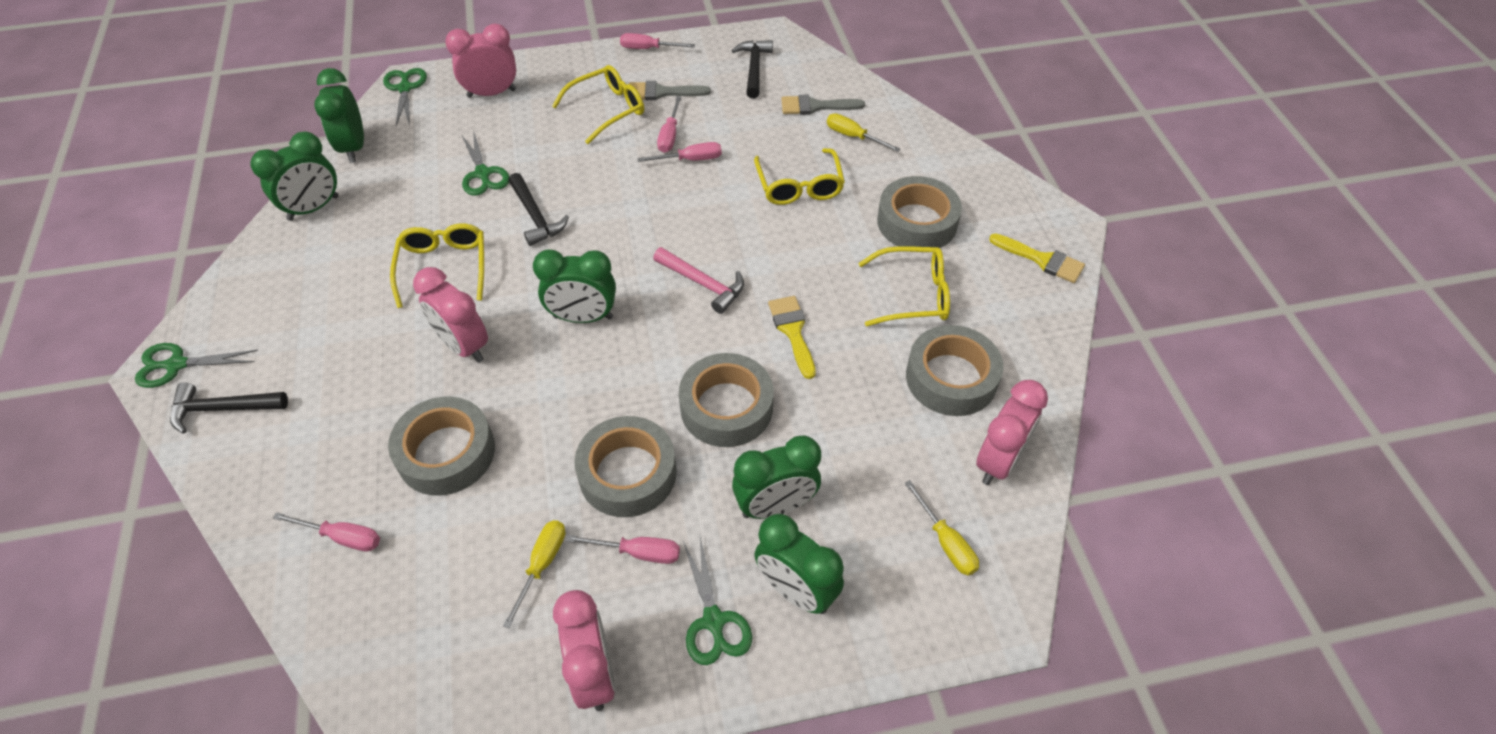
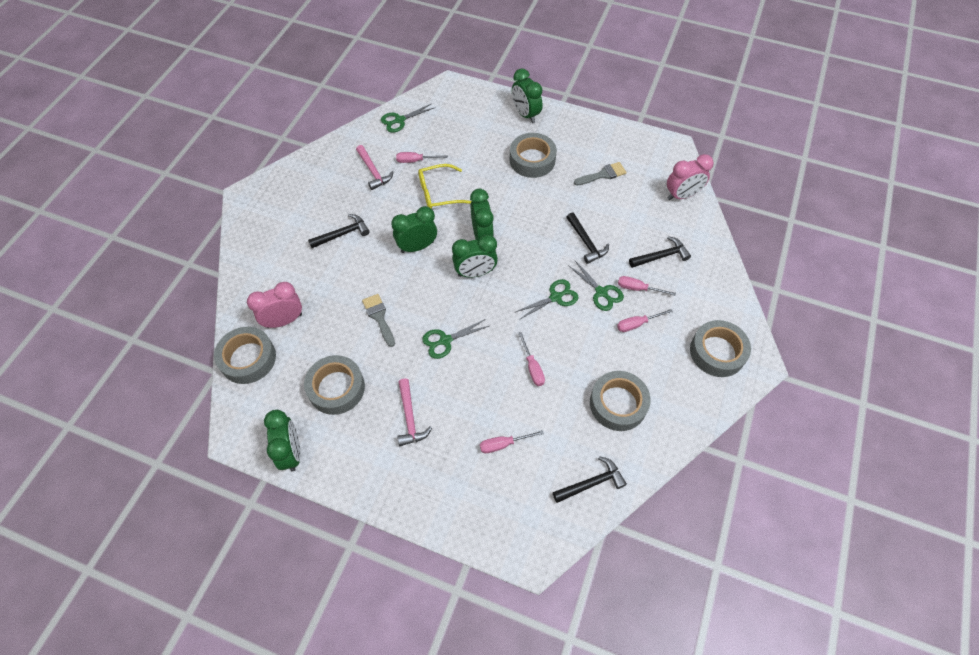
black hammer: [170,382,288,434] [508,173,569,246] [732,40,773,98] = 3 -> [308,214,370,248] [553,456,627,503] [566,212,609,264] [629,236,691,268] = 4
pink clock: [413,267,488,363] [445,24,516,98] [553,590,615,711] [976,380,1048,485] = 4 -> [247,282,302,328] [667,154,714,200] = 2
pink hammer: [653,247,744,314] = 1 -> [356,145,393,190] [397,378,432,446] = 2
yellow brush: [768,296,816,379] [989,233,1085,283] = 2 -> none = 0
yellow glasses: [390,224,484,308] [552,65,644,144] [754,148,845,205] [858,246,950,326] = 4 -> [418,164,471,209] = 1
yellow screwdriver: [503,520,565,629] [827,113,900,152] [904,480,979,575] = 3 -> none = 0

